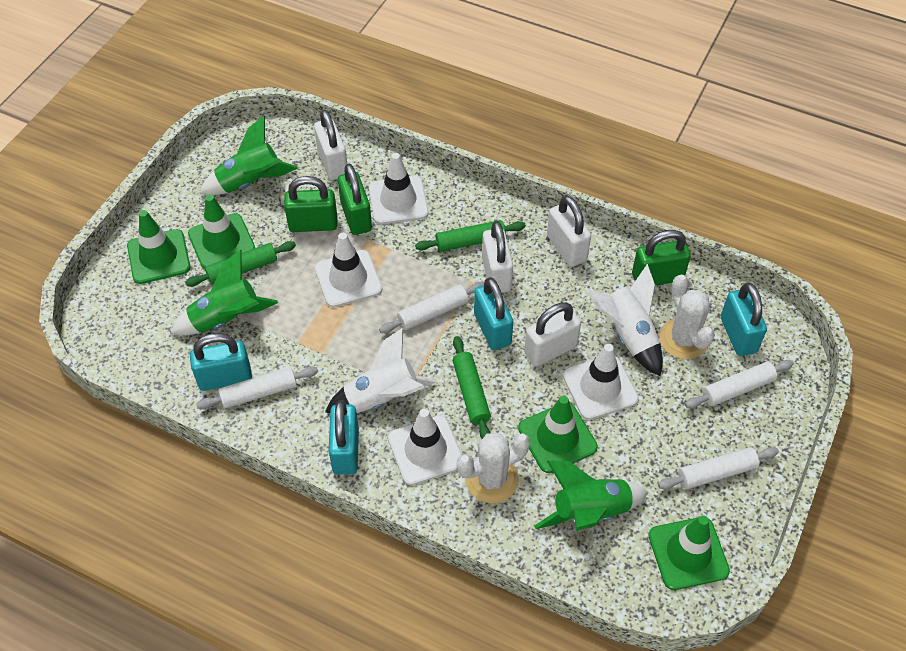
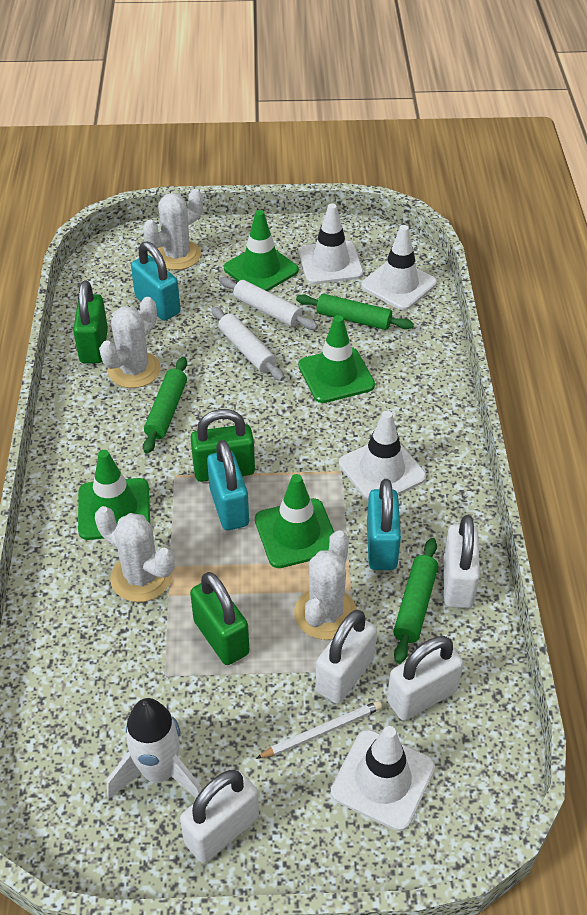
green rocket: [171,250,278,335] [199,116,298,195] [534,461,648,531] = 3 -> none = 0
turquoise padlock: [190,333,252,391] [329,400,359,475] [474,277,513,350] [721,283,767,356] = 4 -> [131,241,181,321] [207,440,249,530] [367,479,401,570] = 3
white cactus: [457,433,530,503] [659,274,715,359] = 2 -> [95,506,175,602] [99,297,161,388] [143,189,203,270] [294,530,357,640] = 4
white pencil: none = 0 -> [256,701,382,759] = 1
white rocket: [325,328,436,413] [587,264,663,376] = 2 -> [107,698,202,799] = 1
white rolling pin: [196,366,318,409] [379,282,484,333] [658,447,779,490] [685,360,794,408] = 4 -> [211,306,284,381] [219,277,318,330] = 2

